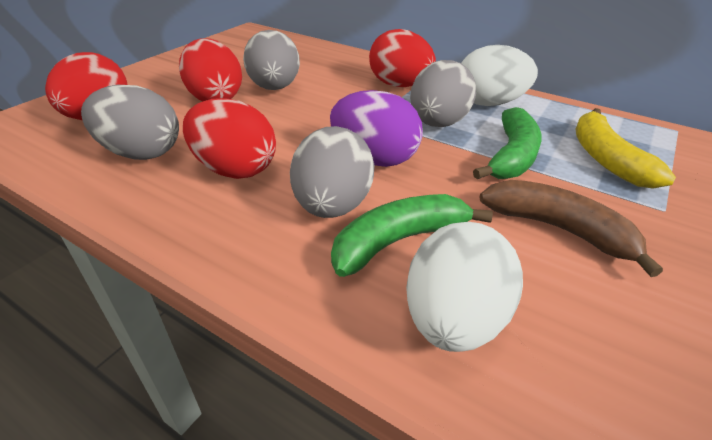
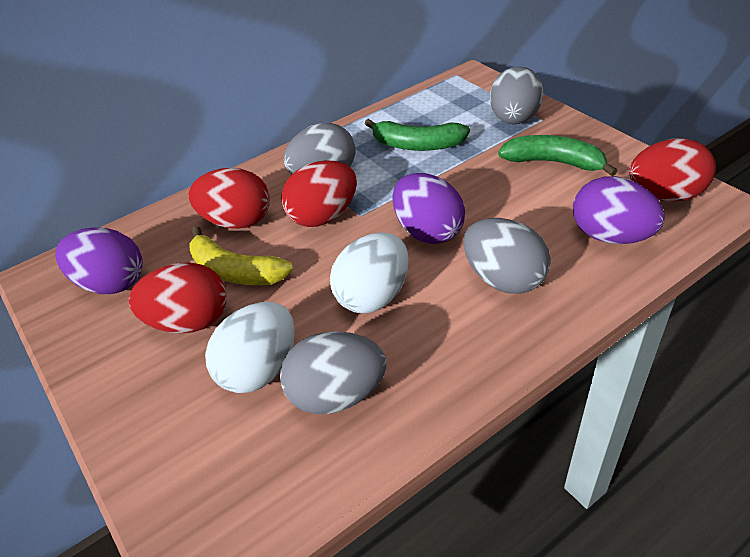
brown banana: [479,180,663,277] = 1 -> none = 0
purple egg: [330,90,423,167] = 1 -> [55,228,143,294] [393,173,465,244] [573,176,665,244] = 3

